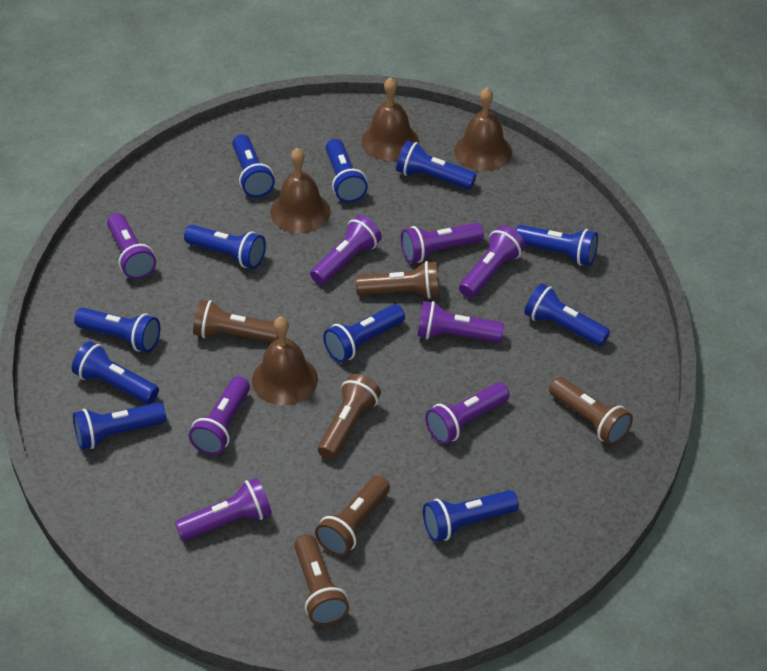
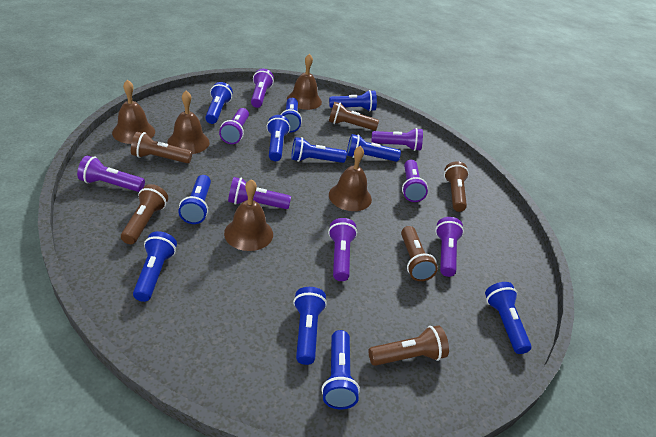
brown bell: [252,316,318,405] [270,148,331,233] [361,77,419,161] [454,87,512,171] = 4 -> [112,80,155,144] [167,90,209,154] [224,179,273,251] [287,54,322,110] [329,146,372,211] = 5

